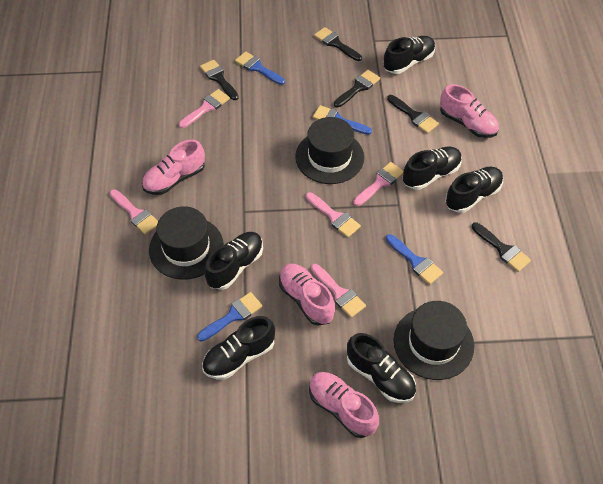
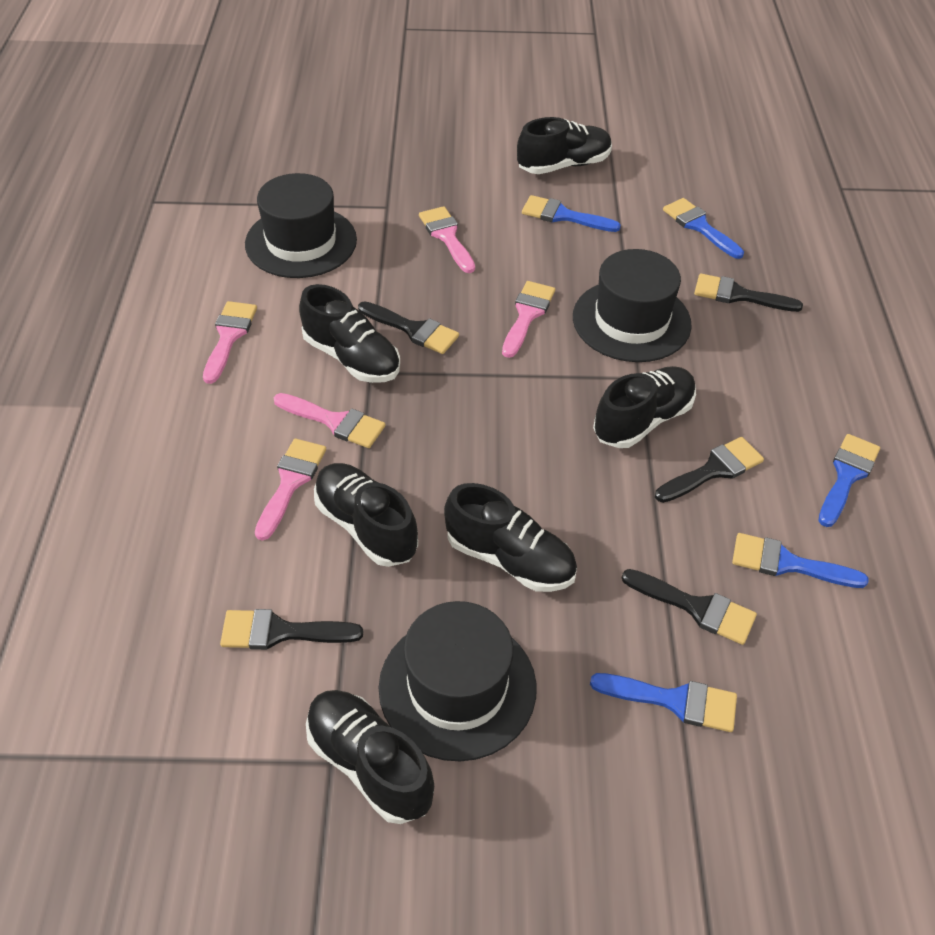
blue brush: [197,292,263,342] [235,51,285,85] [313,105,372,135] [386,234,443,285] = 4 -> [522,195,621,232] [590,673,737,732] [663,198,744,259] [732,533,869,588] [819,434,880,527] = 5
pink shoe: [142,140,205,195] [279,264,335,326] [309,372,379,438] [440,84,499,138] = 4 -> none = 0

